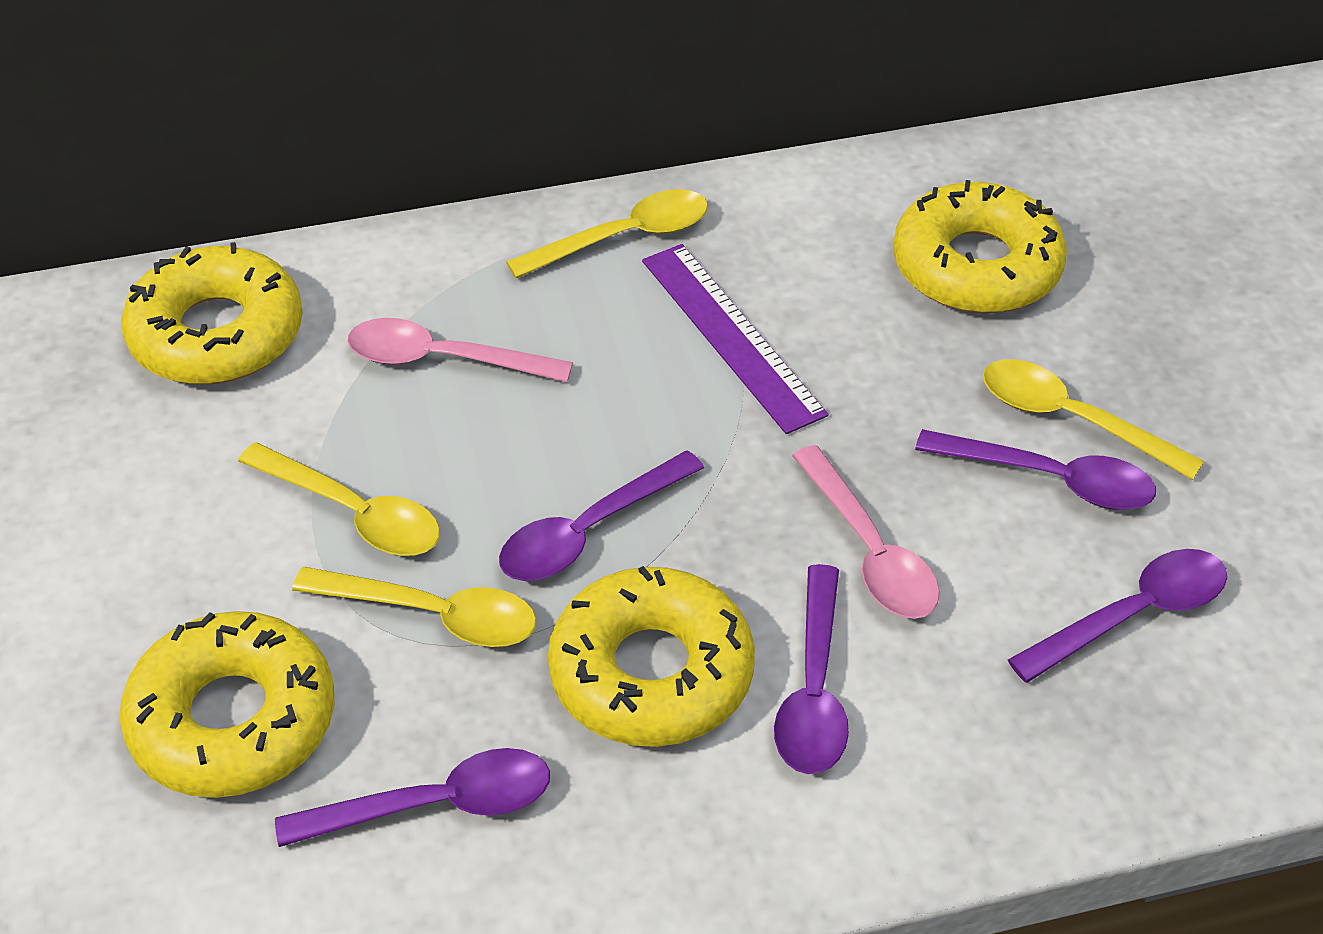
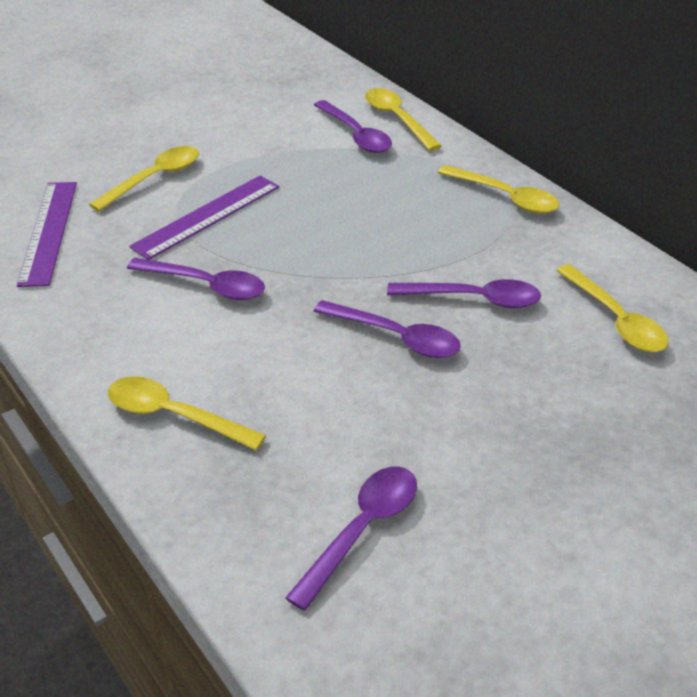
pink spoon: [348,318,573,382] [792,445,940,619] = 2 -> none = 0
purple ruler: [642,244,829,434] = 1 -> [17,182,77,287] [129,176,279,260] = 2
yellow donut: [120,611,334,798] [121,242,303,384] [548,566,755,747] [893,180,1067,313] = 4 -> none = 0
yellow spoon: [238,442,440,556] [292,567,537,647] [506,189,708,279] [983,359,1204,480] = 4 -> [89,146,199,212] [108,376,266,451] [365,88,441,151] [438,165,560,214] [556,264,669,352] = 5

